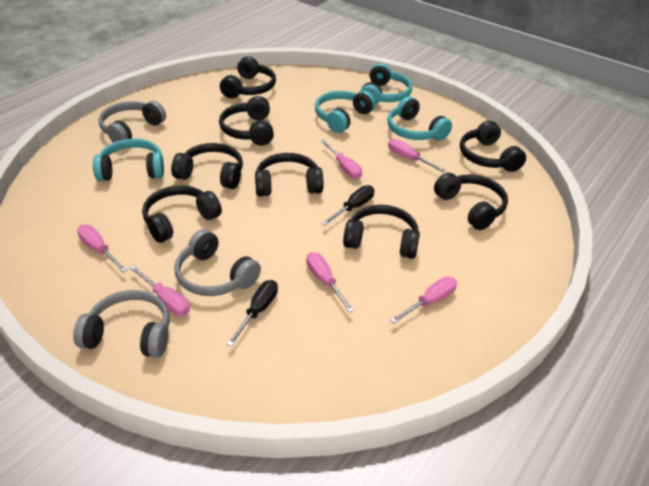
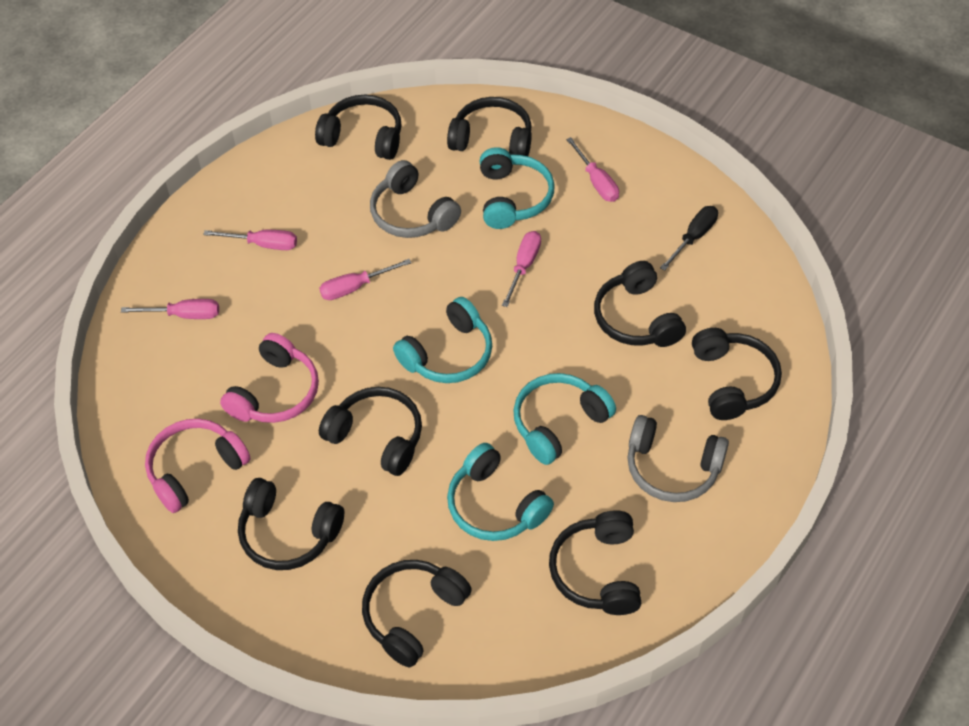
black screwdriver: [227,280,278,346] [322,185,374,225] = 2 -> [660,206,718,271] = 1
grey headphones: [73,290,170,358] [98,101,166,143] [174,229,261,296] = 3 -> [370,160,461,238] [627,415,729,502] = 2
pink headphones: none = 0 -> [145,419,251,513] [220,333,319,423] = 2
pink screwdriver: [77,225,127,272] [129,265,190,316] [306,252,354,313] [321,140,362,179] [388,139,446,173] [390,277,457,323] = 6 -> [121,299,219,319] [203,230,297,250] [319,259,411,300] [502,231,541,307] [566,137,619,202] = 5

